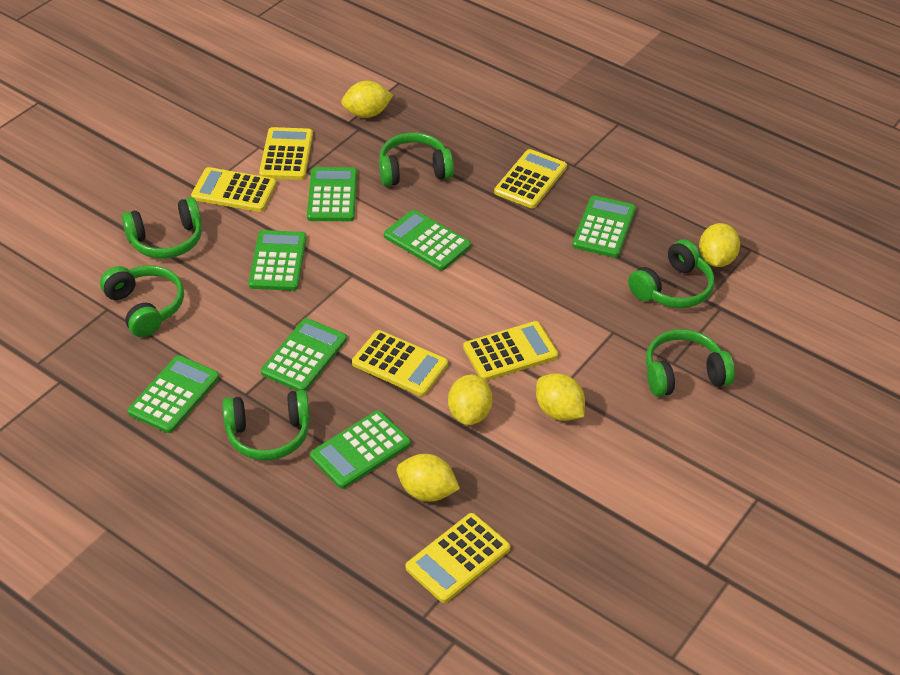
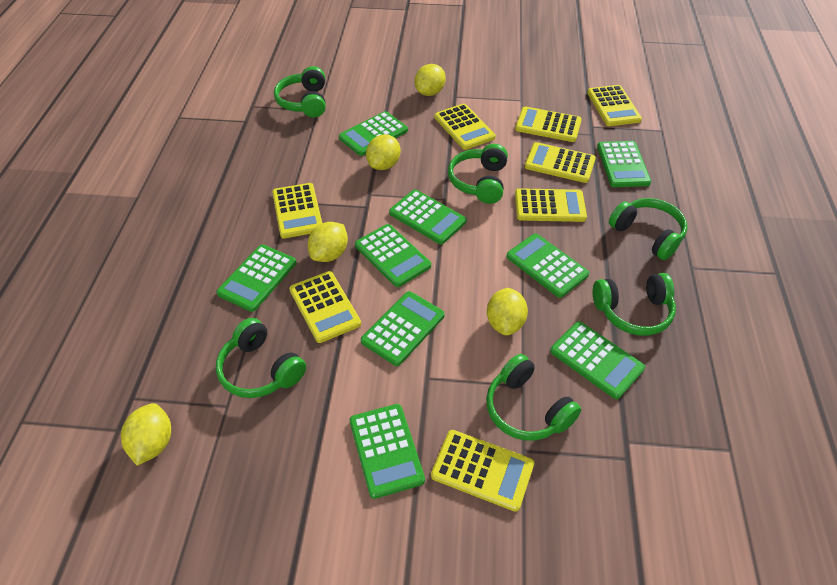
green calculator: [128,355,219,433] [248,230,307,291] [261,318,347,391] [307,167,357,221] [310,410,411,489] [384,210,471,271] [572,195,636,258] = 7 -> [216,244,297,312] [339,111,408,156] [350,404,425,499] [355,224,431,287] [361,291,445,366] [389,190,467,244] [507,233,589,298] [550,321,645,399] [597,141,651,187] = 9
yellow calculator: [191,167,277,212] [259,127,313,180] [352,330,448,396] [405,513,511,603] [463,321,558,381] [494,149,567,208] = 6 -> [272,183,322,239] [289,271,361,343] [431,430,534,512] [434,104,496,150] [515,106,582,142] [515,188,587,222] [525,142,596,183] [587,85,642,126] = 8

